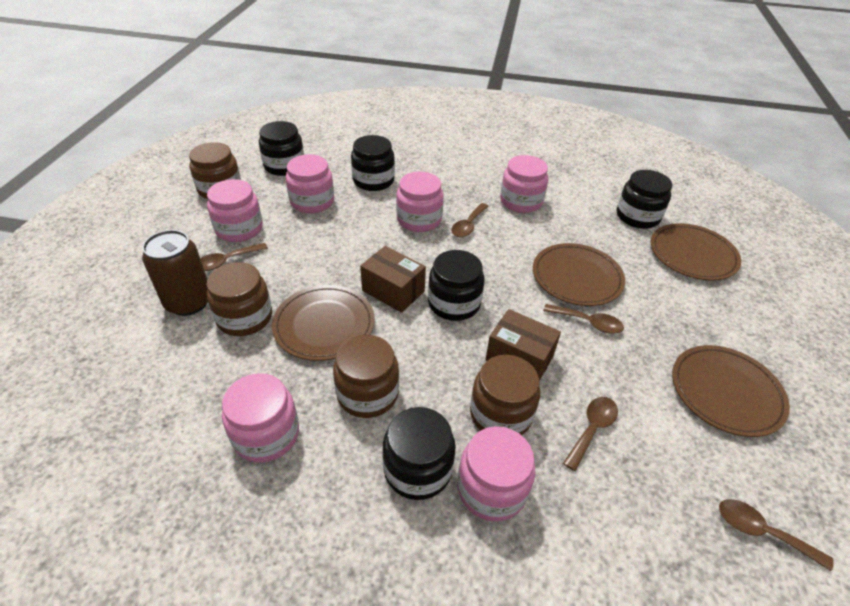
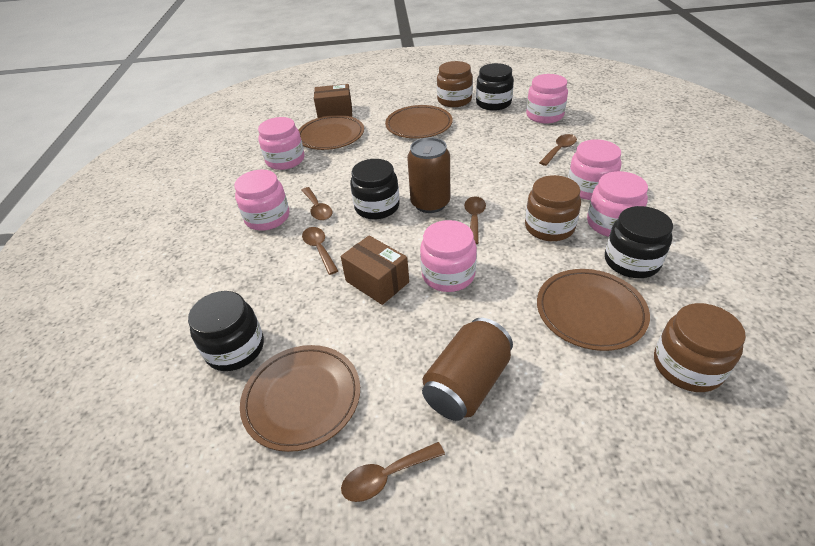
black jar: [259,121,304,176] [351,135,395,191] [382,407,456,500] [428,250,484,321] [617,170,672,229] = 5 -> [188,291,264,371] [350,159,400,219] [476,63,514,111] [605,206,673,278] = 4
brown can: [142,230,208,316] = 1 -> [407,137,450,213] [422,318,513,421] = 2
brown jar: [189,142,241,199] [207,262,272,336] [333,335,399,418] [470,355,540,435] = 4 -> [437,61,473,107] [525,175,581,241] [654,303,746,392] = 3

